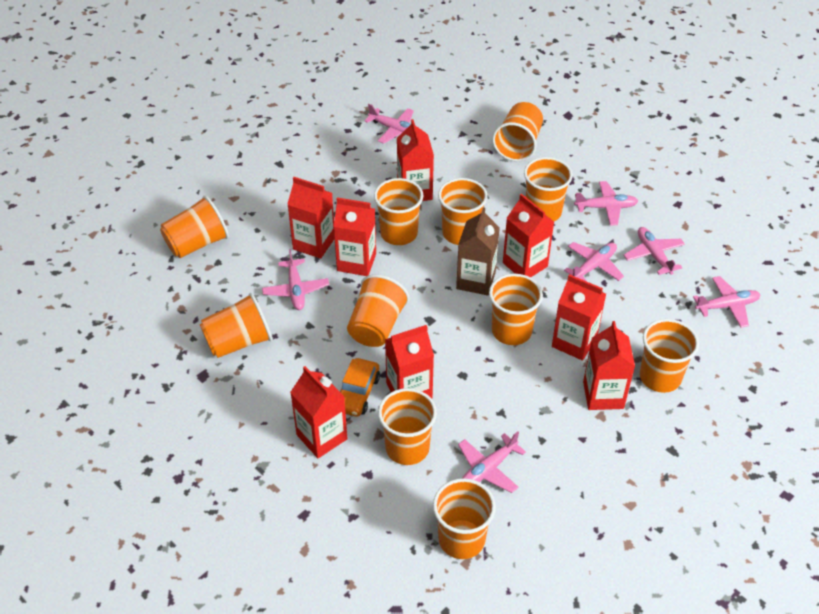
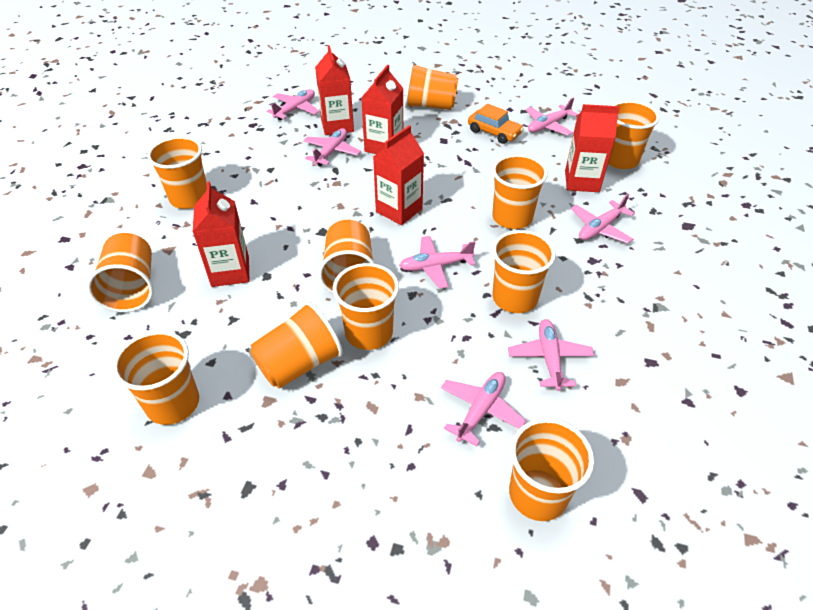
brown carton: [456,207,500,296] = 1 -> none = 0
red carton: [287,177,335,259] [290,366,347,458] [333,197,376,276] [385,325,434,399] [397,119,434,201] [503,194,554,278] [552,274,606,361] [583,321,635,410] = 8 -> [193,181,249,287] [315,45,354,135] [361,65,404,154] [373,125,424,225] [565,104,620,192] = 5

